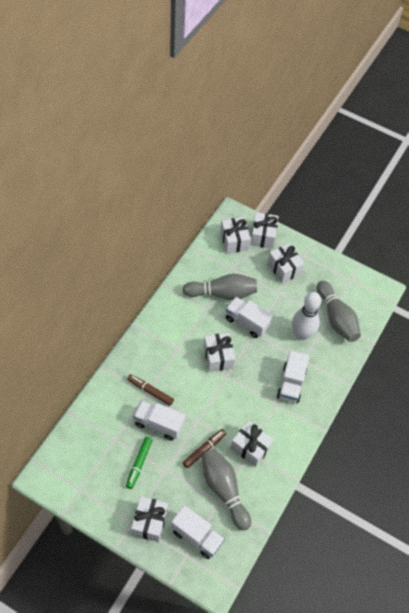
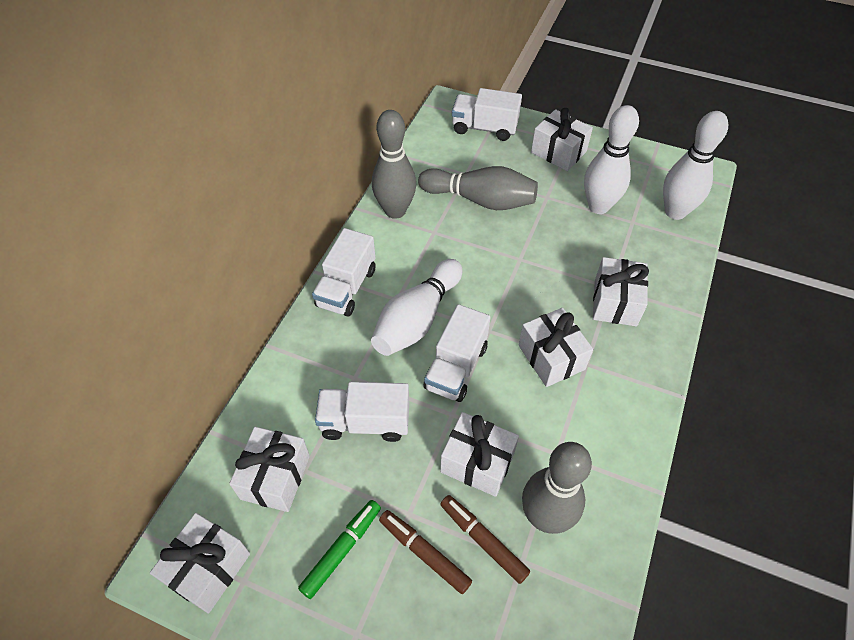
white bowling pin: [292,292,321,340] = 1 -> [371,259,462,356] [584,105,639,214] [663,111,728,220] = 3

